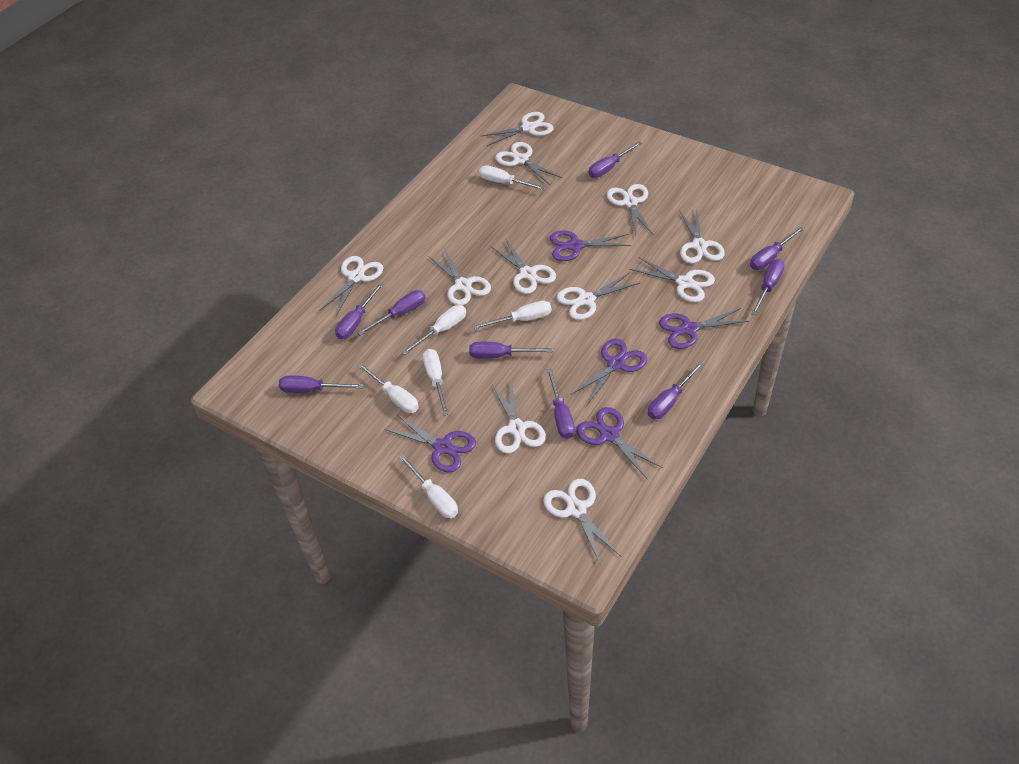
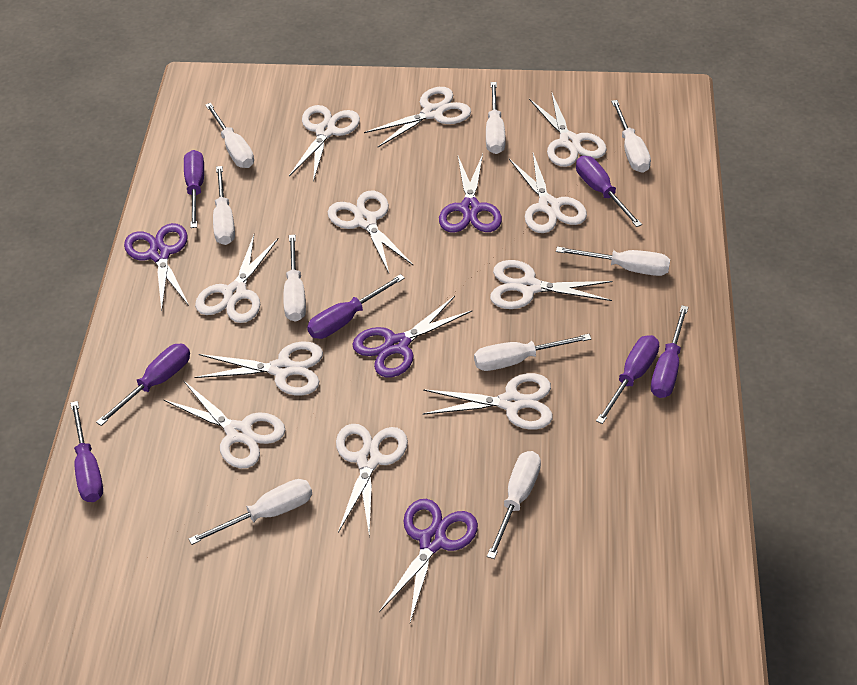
purple scissors: [384,414,476,472] [550,230,631,261] [570,339,647,405] [576,407,663,480] [659,308,749,349] = 5 -> [124,223,189,311] [352,296,472,377] [379,499,478,622] [439,154,502,232] = 4
purple screwdriver: [279,376,363,393] [335,283,383,339] [357,290,426,335] [469,342,553,359] [547,369,575,439] [589,141,642,178] [648,362,704,419] [750,227,804,270] [751,259,785,316] = 9 -> [70,401,103,502] [96,344,190,426] [184,150,204,228] [307,274,405,339] [576,156,642,227] [596,335,659,424] [651,305,689,398] = 7
white screwdriver: [358,363,419,413] [399,454,458,518] [402,305,466,355] [423,349,449,416] [473,301,552,329] [479,166,545,190] = 6 -> [188,479,312,545] [205,103,254,168] [213,166,235,245] [283,235,306,322] [474,334,591,371] [486,82,506,154] [487,451,541,559] [556,247,670,276] [611,100,651,173] = 9

